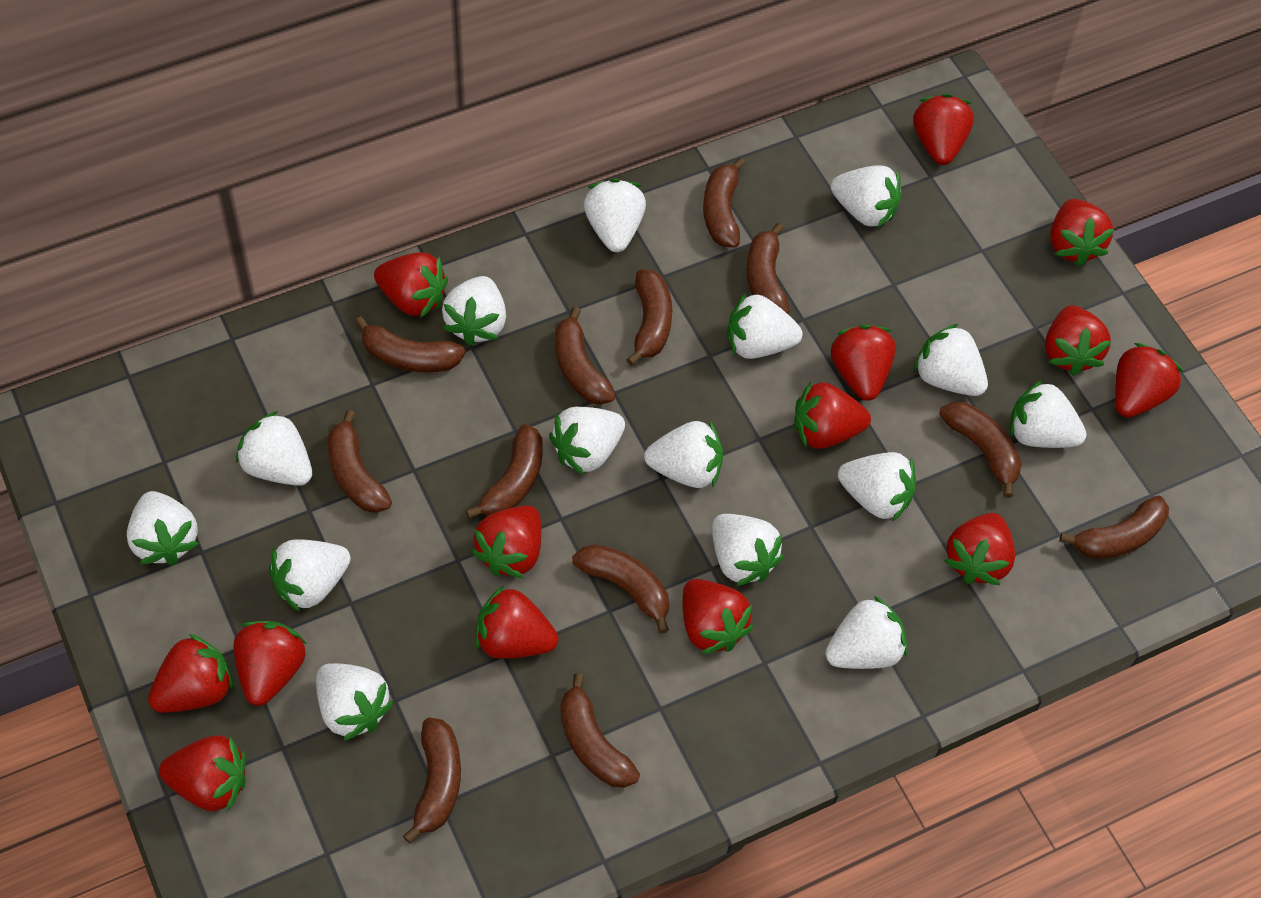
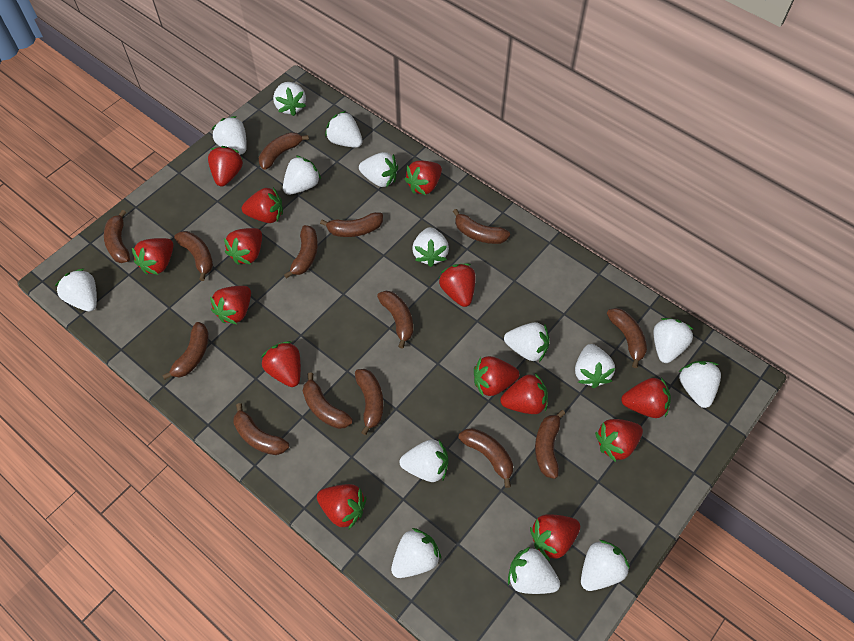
brown banana: [328,410,392,513] [355,316,465,372] [403,717,461,844] [466,424,543,519] [555,307,616,405] [560,673,640,788] [572,544,669,634] [627,269,672,366] [703,157,746,247] [746,223,789,314] [939,402,1022,498] [1060,496,1169,559] = 12 -> [104,210,130,263] [162,322,209,380] [174,231,213,281] [233,403,289,455] [259,132,309,170] [284,225,318,278] [303,373,353,429] [320,212,383,237] [355,369,383,435] [377,291,413,349] [453,209,510,244] [459,428,513,488] [535,410,565,479] [607,308,647,368] = 14

